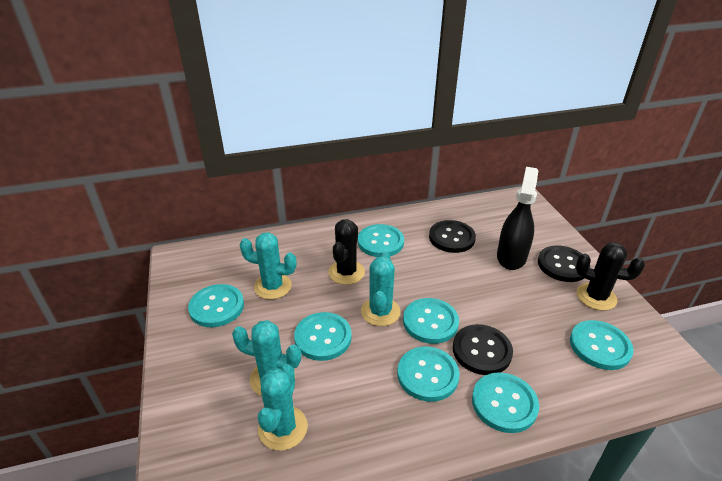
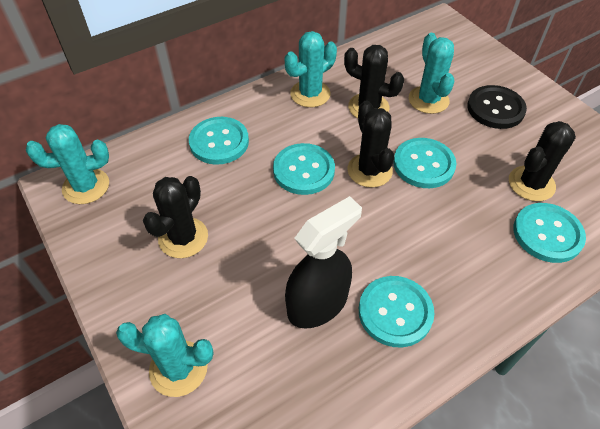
black button: [429,220,476,253] [453,324,513,375] [538,245,590,282] = 3 -> [467,85,527,129] = 1
black cactus: [328,219,365,285] [576,242,645,311] = 2 -> [143,176,208,258] [344,45,404,118] [348,100,394,188] [509,121,576,201] = 4
turquoise button: [188,284,244,327] [294,312,352,361] [358,224,404,257] [397,347,460,402] [403,298,459,344] [472,372,539,433] [570,320,634,370] = 7 -> [189,117,249,165] [273,143,335,195] [359,276,435,348] [393,138,456,188] [513,203,586,263] = 5

